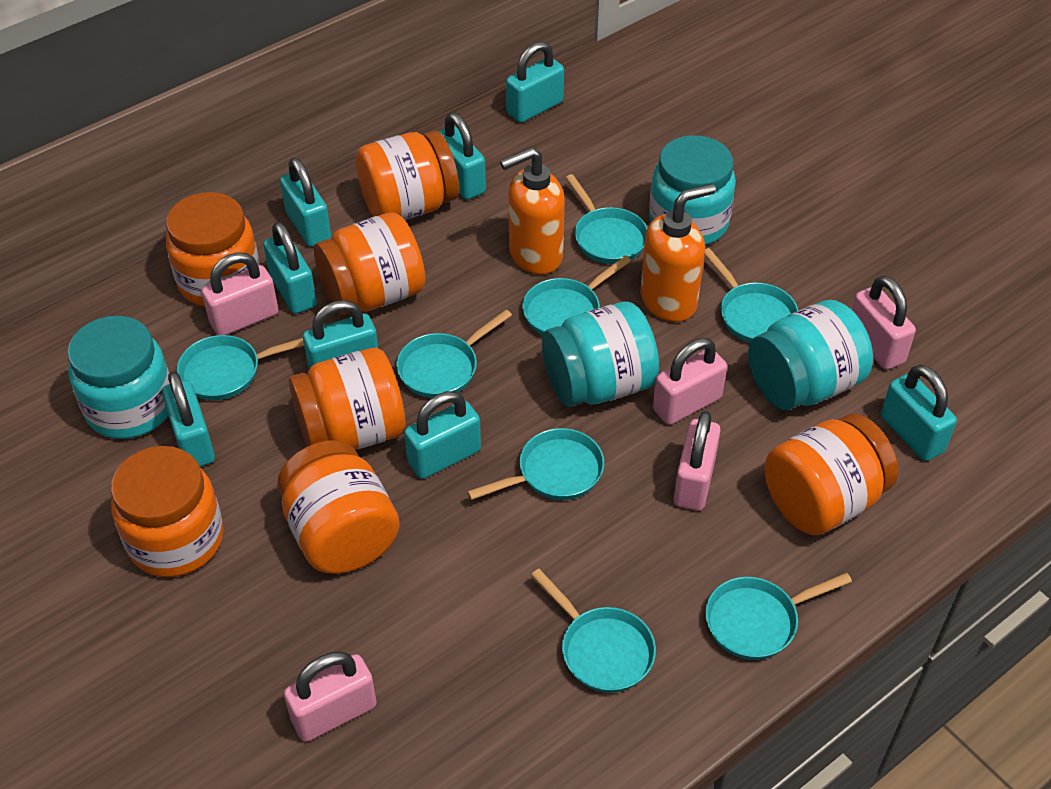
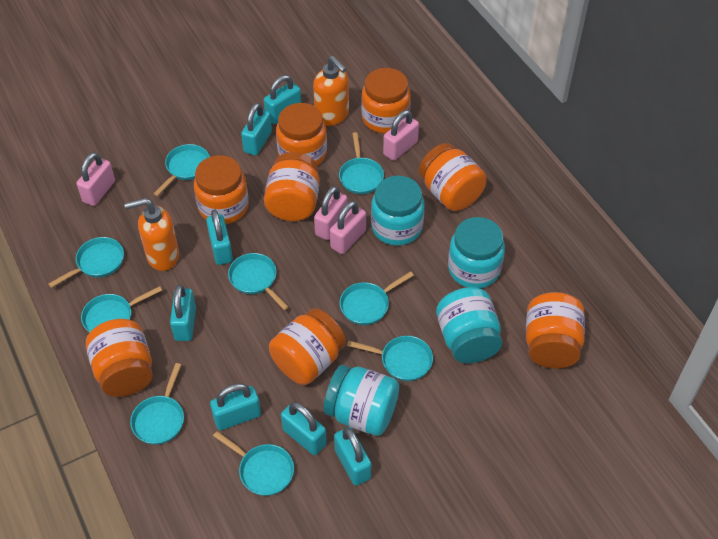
orange jar: [111,446,224,577] [166,192,260,307] [277,440,400,574] [289,348,406,450] [314,212,425,315] [356,131,459,220] [765,414,898,535] = 7 -> [86,319,153,397] [194,155,249,224] [264,152,320,221] [269,308,346,385] [276,103,327,166] [361,68,411,134] [419,143,487,211] [526,292,585,368] = 8
pink padlock: [202,252,279,335] [284,651,377,742] [653,338,727,425] [673,411,721,511] [852,276,916,370] = 5 -> [77,152,115,206] [314,186,347,240] [330,201,366,254] [383,110,419,161] = 4
turquoise padlock: [162,371,215,467] [263,222,317,314] [280,158,331,247] [303,300,378,369] [404,391,481,479] [439,113,486,200] [506,42,564,123] [881,365,957,461] = 8 -> [170,285,196,341] [206,210,233,265] [210,383,261,430] [241,103,272,156] [264,75,301,124] [281,402,327,455] [334,427,371,486] = 7
turquoise pan: [177,335,304,400] [396,310,512,398] [467,428,604,500] [522,256,631,335] [531,569,656,693] [566,174,647,264] [705,248,799,343] [705,573,852,660] = 8 -> [48,237,124,288] [81,286,162,332] [130,363,184,445] [153,144,210,196] [213,431,294,496] [228,253,289,310] [339,132,384,194] [340,271,414,325] [347,336,433,381] = 9

